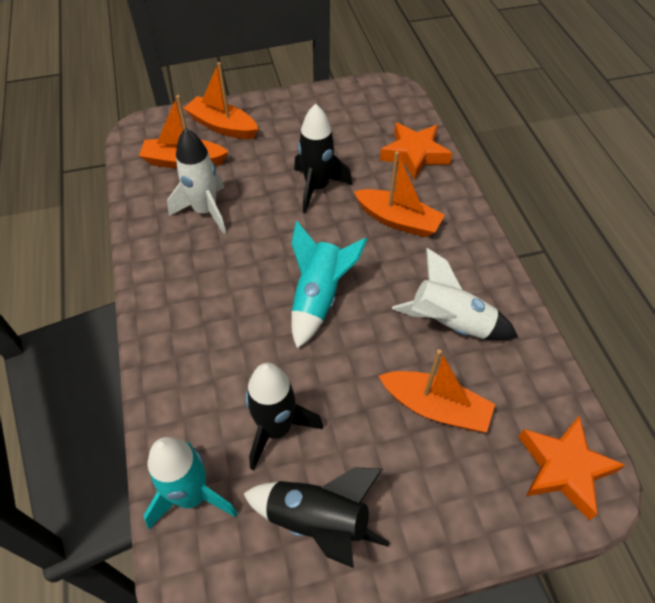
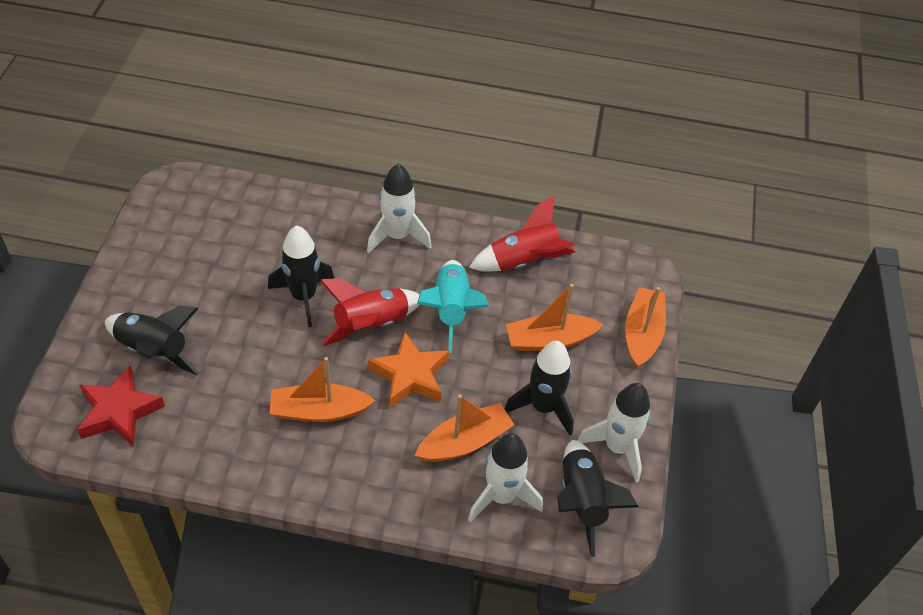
black rocket: [243,467,390,568] [245,363,323,470] [294,104,352,213] = 3 -> [105,305,200,376] [268,225,334,327] [505,341,574,435] [557,440,638,557] = 4
orange star: [380,123,452,180] [519,415,625,521] = 2 -> [368,332,449,408] = 1
red rocket: none = 0 -> [320,278,420,346] [469,196,575,272] = 2
red star: none = 0 -> [77,366,165,447] = 1
turquoise rocket: [143,437,237,529] [291,221,367,349] = 2 -> [417,260,489,353] = 1
white rocket: [167,128,226,234] [392,248,518,341] = 2 -> [367,164,431,253] [468,433,543,522] [577,383,651,483] = 3

